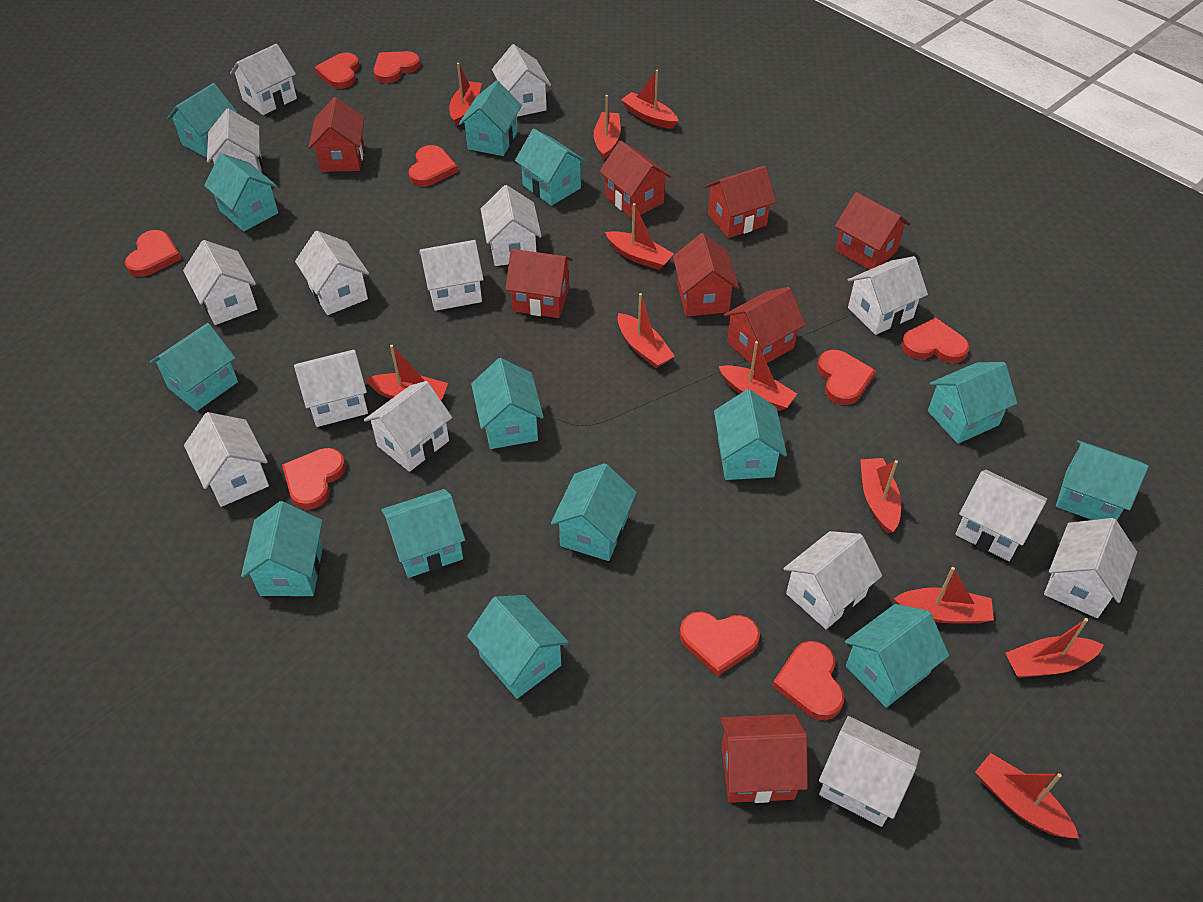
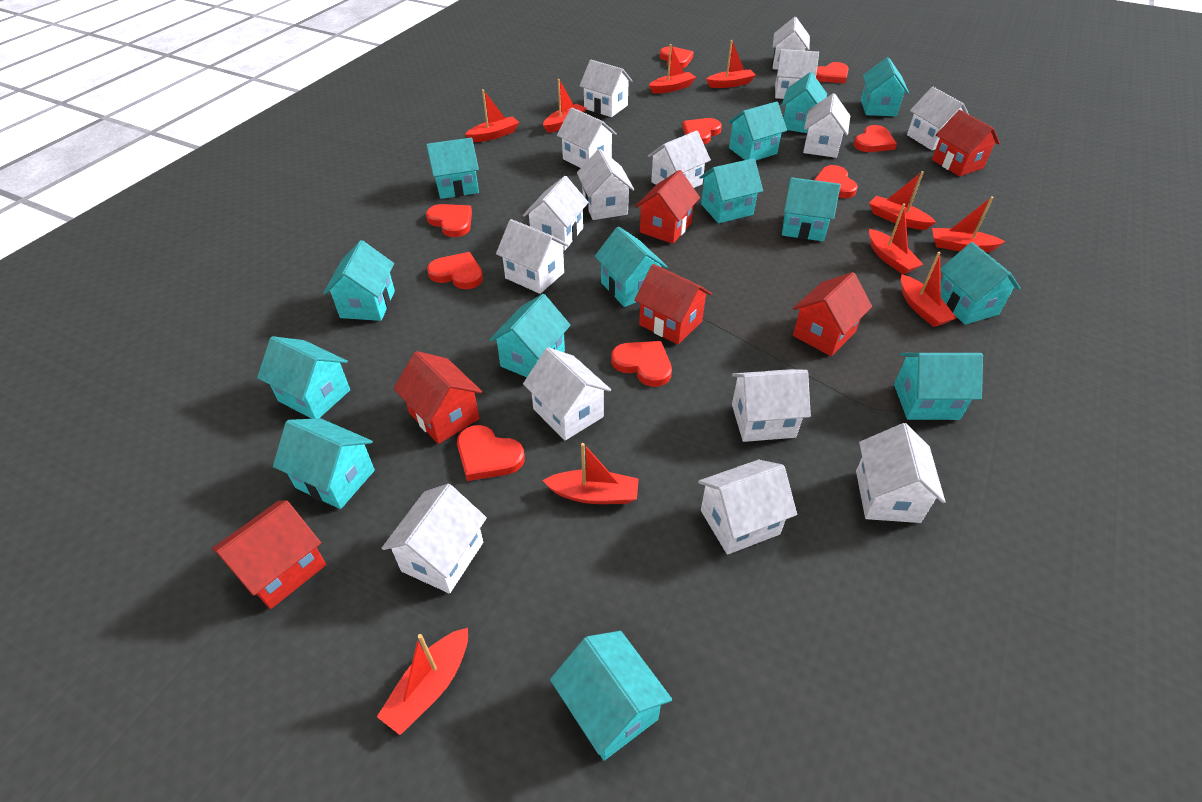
red boat: [364,345,448,400] [449,63,482,126] [594,95,621,159] [605,203,674,270] [618,293,675,368] [621,70,678,129] [718,341,797,411] [860,458,901,533] [894,567,994,624] [975,753,1079,838] [1006,618,1103,678] = 11 -> [377,628,468,735] [465,89,519,142] [542,443,639,504] [543,79,586,133] [649,44,696,94] [706,40,756,88] [869,171,936,230] [869,203,923,274] [901,252,956,327] [932,196,1005,252] = 10
red house: [309,97,365,172] [505,249,573,318] [599,141,671,218] [673,233,739,317] [705,165,776,238] [720,714,808,803] [724,287,806,368] [835,192,910,270] = 8 -> [212,501,326,609] [393,351,482,444] [634,264,712,345] [635,170,700,244] [793,272,872,356] [932,110,1000,177] = 6

